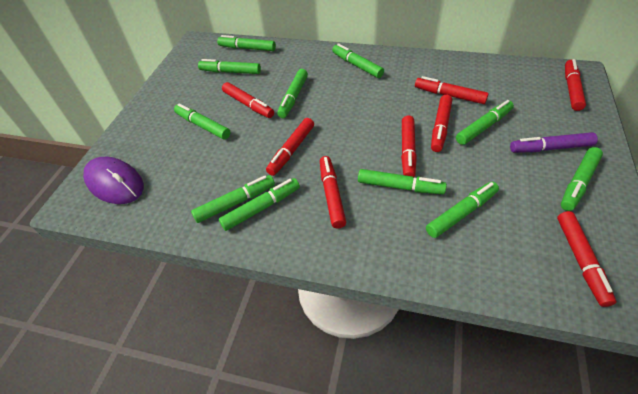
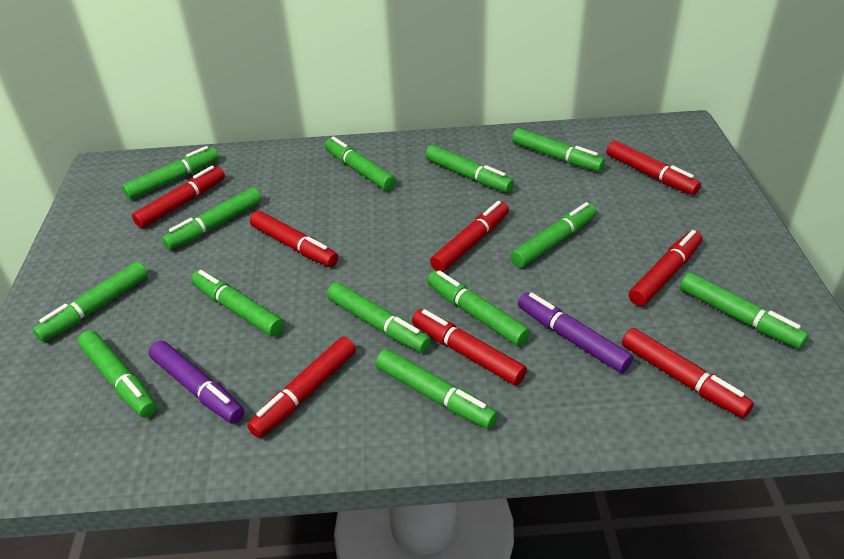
green marker: [174,103,230,140] [191,175,275,223] [198,59,261,74] [217,35,276,51] [219,178,300,231] [277,69,308,118] [332,43,384,78] [358,169,447,194] [426,182,499,238] [456,100,514,145] [561,147,603,211] = 11 -> [33,261,148,342] [78,330,157,418] [122,146,219,200] [162,188,261,250] [191,270,284,337] [325,136,396,191] [327,282,431,353] [376,349,498,429] [425,145,514,193] [427,270,530,346] [511,202,597,268] [512,128,605,172] [680,273,809,349] = 13
purple marker: [510,132,598,153] = 1 -> [149,340,244,424] [518,293,633,373] = 2
purple mouse: [83,157,144,204] = 1 -> none = 0

